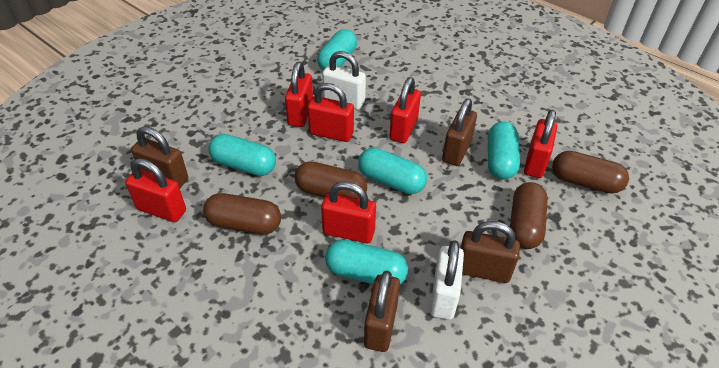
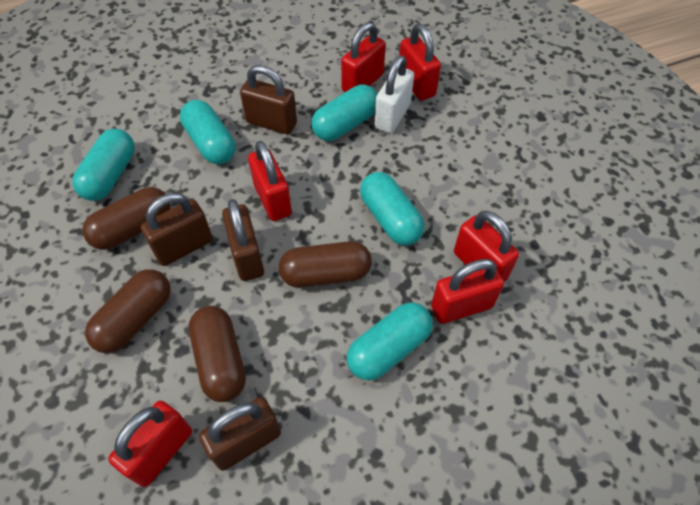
white padlock: [322,51,366,110] [430,240,464,320] = 2 -> [374,55,414,133] = 1

